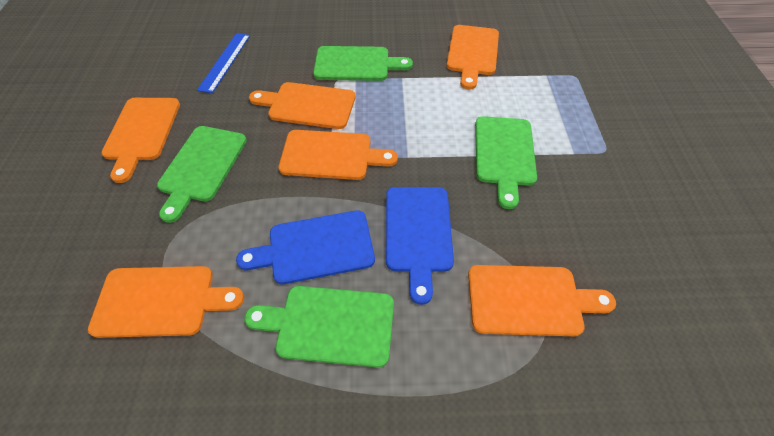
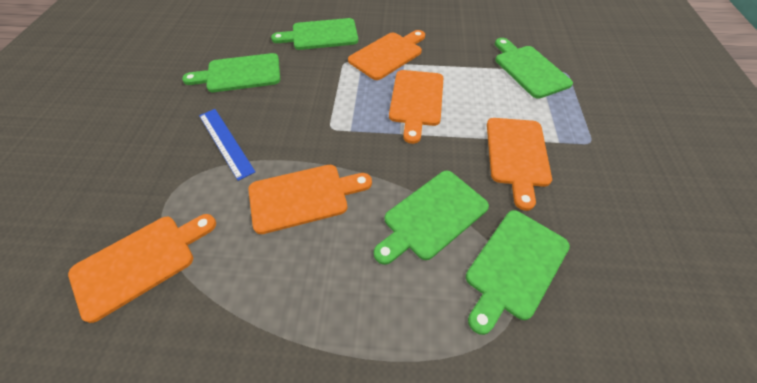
blue cutting board: [236,210,375,284] [386,187,454,305] = 2 -> none = 0
green cutting board: [157,126,247,223] [244,286,394,368] [313,46,413,81] [475,116,537,209] = 4 -> [182,53,280,92] [271,18,358,50] [374,171,489,265] [466,210,570,335] [495,38,573,99] = 5
orange cutting board: [88,266,244,338] [101,98,180,183] [249,82,356,129] [279,130,398,180] [446,25,499,89] [468,265,616,336] = 6 -> [68,214,216,323] [248,165,372,234] [348,30,425,80] [389,70,443,144] [487,118,552,211] = 5

